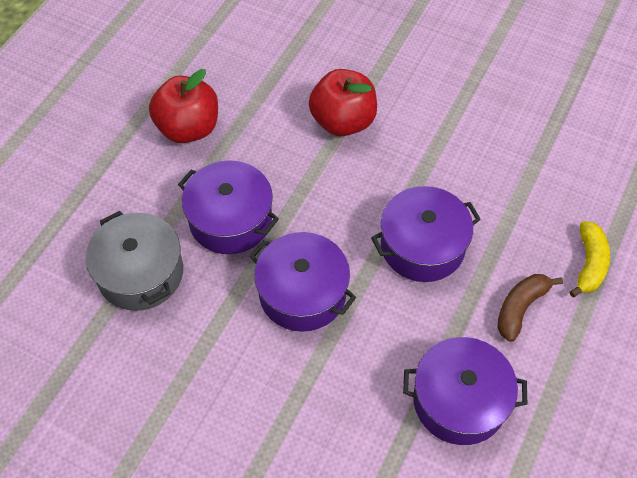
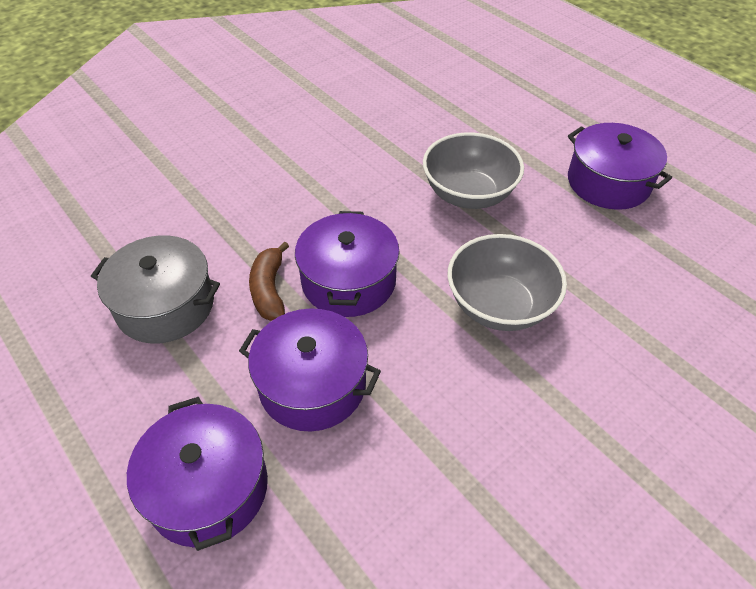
grey bowl: none = 0 -> [423,132,524,209] [448,234,567,331] = 2
red apple: [149,69,218,143] [309,69,377,136] = 2 -> none = 0
yellow banana: [570,221,610,297] = 1 -> none = 0

